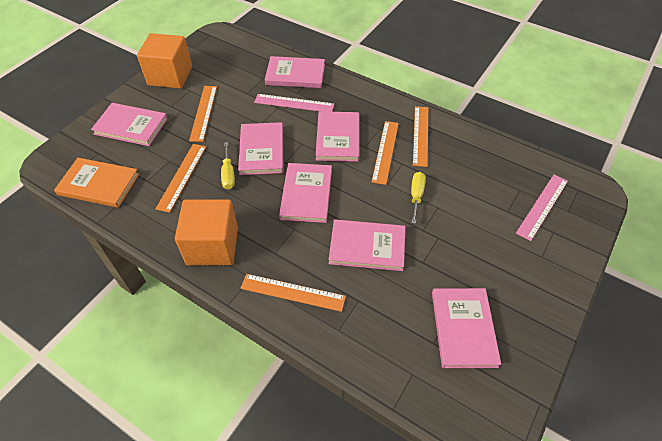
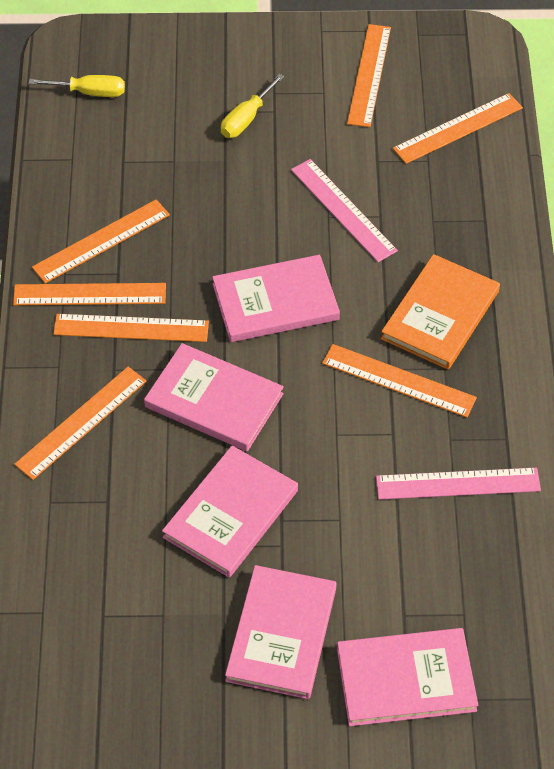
orange cube: [137,33,192,88] [175,200,238,265] = 2 -> none = 0
orange ruler: [156,144,206,213] [189,86,217,142] [240,274,346,312] [372,121,399,185] [413,106,428,167] = 5 -> [13,283,166,305] [14,367,147,480] [32,199,170,283] [53,314,209,342] [322,344,477,418] [347,24,391,127] [393,93,523,164] = 7
pink book: [91,103,168,146] [238,122,283,175] [265,56,325,88] [279,163,332,223] [316,111,359,162] [329,219,405,271] [432,288,501,368] = 7 -> [144,343,284,451] [162,446,298,578] [212,255,340,342] [225,565,336,699] [337,628,478,726] = 5

